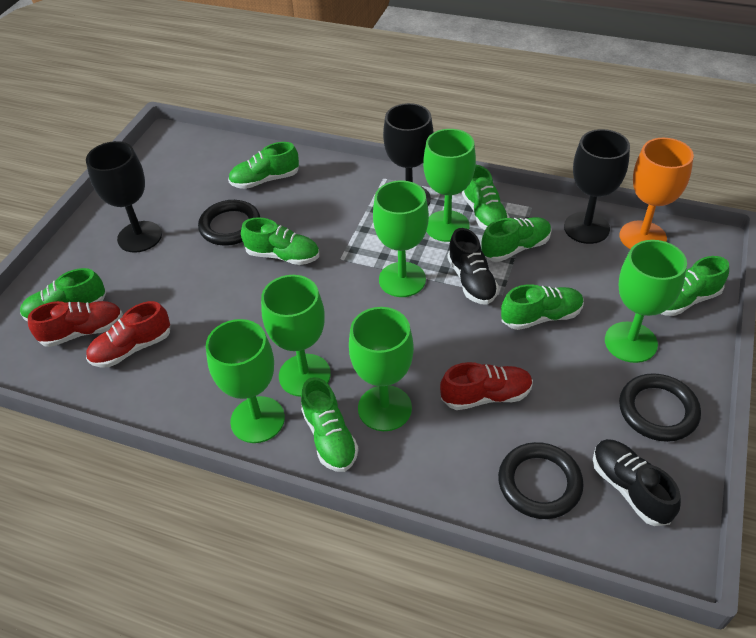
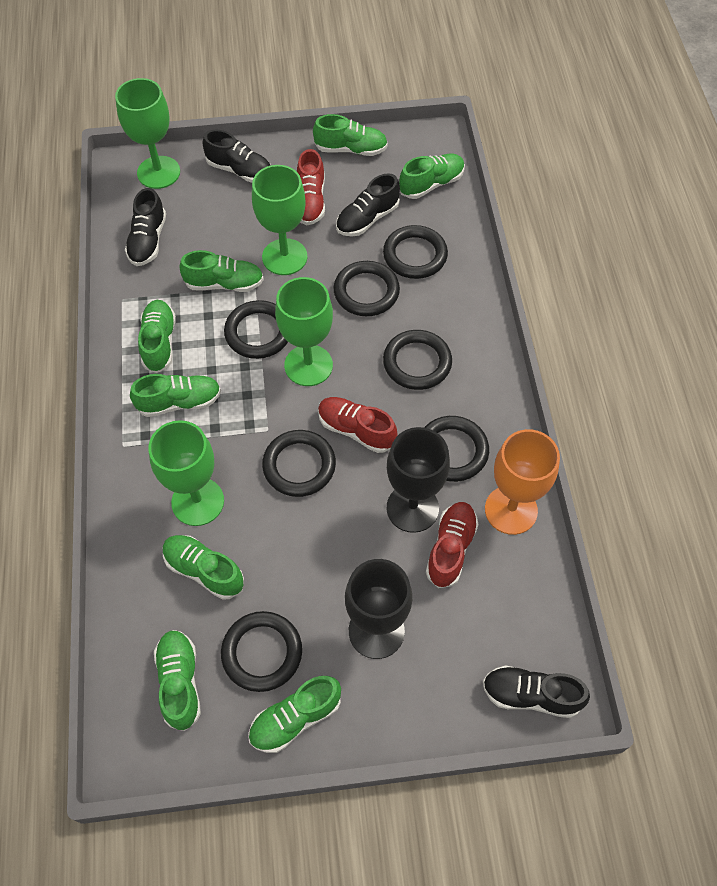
black goblet: [86,141,162,253] [383,103,434,206] [564,129,630,244] = 3 -> [345,559,412,659] [387,427,450,533] = 2
black ring: [198,200,260,246] [498,442,583,519] [619,373,701,442] = 3 -> [221,611,302,692] [224,300,288,359] [262,430,336,497] [333,261,400,316] [383,225,448,279] [383,330,452,390] [424,416,489,482] = 7
black shoe: [448,228,499,305] [593,439,681,526] = 2 -> [125,188,166,266] [203,129,271,183] [336,173,400,237] [483,665,590,718] = 4
green goblet: [206,319,285,443] [261,275,331,397] [349,307,414,431] [373,180,429,297] [423,129,476,242] [605,240,687,363] = 6 -> [115,78,180,189] [148,420,224,526] [252,165,307,275] [275,277,333,386] = 4

